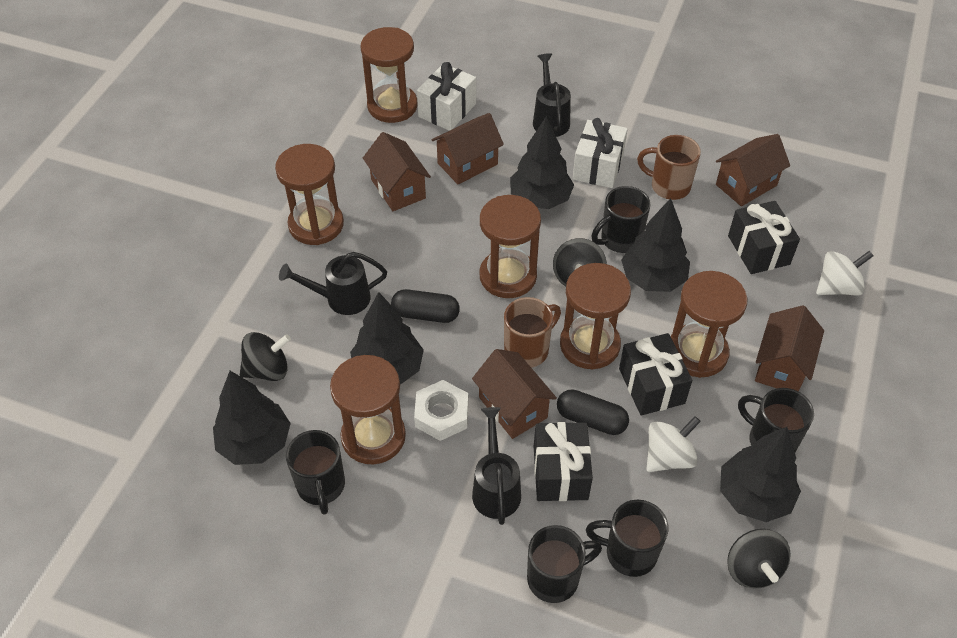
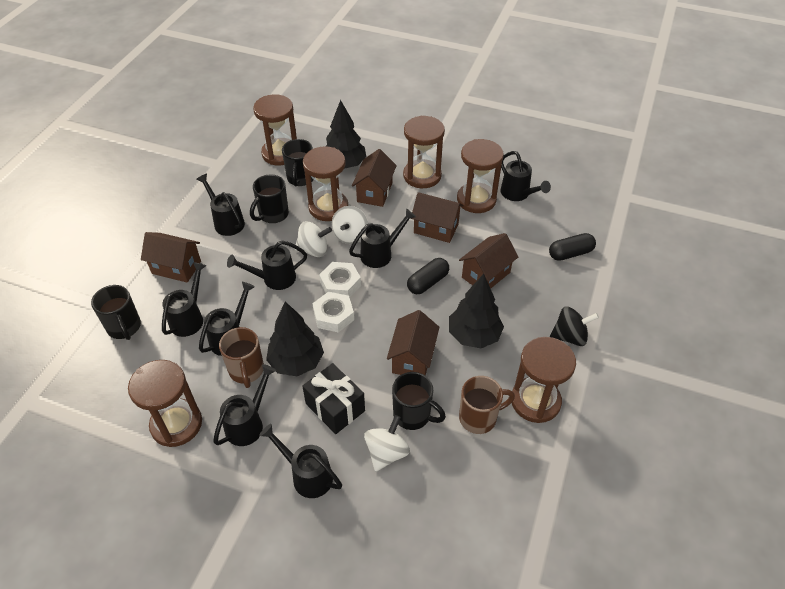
black gift: [534,422,593,501] [619,333,692,416] [728,201,800,274] = 3 -> [302,363,365,434] = 1
black mug: [286,430,345,514] [527,525,602,603] [586,500,668,577] [592,186,651,253] [738,388,814,452] = 5 -> [91,285,141,340] [250,174,289,223] [282,139,314,187] [392,372,446,430] = 4
black spinning top: [240,332,291,381] [553,238,607,286] [727,529,791,589] = 3 -> [550,306,599,346] = 1
black tree: [213,371,291,465] [350,292,424,385] [510,116,574,209] [621,198,690,292] [720,427,801,522] = 5 -> [266,301,324,376] [325,100,366,169] [449,274,504,348] = 3
black watering can: [279,252,387,315] [472,407,521,525] [533,53,571,137] = 3 -> [162,262,207,337] [196,174,245,236] [199,282,255,356] [213,364,276,446] [227,241,307,290] [259,424,342,498] [349,209,416,268] [500,151,551,201] = 8
white gift: [417,62,476,131] [573,118,628,188] = 2 -> none = 0
white nut: [414,380,468,441] = 1 -> [312,292,354,333] [319,262,361,298] = 2
white spinning top: [646,416,701,472] [816,251,874,295] = 2 -> [295,221,332,257] [332,206,368,244] [364,415,410,472] = 3

